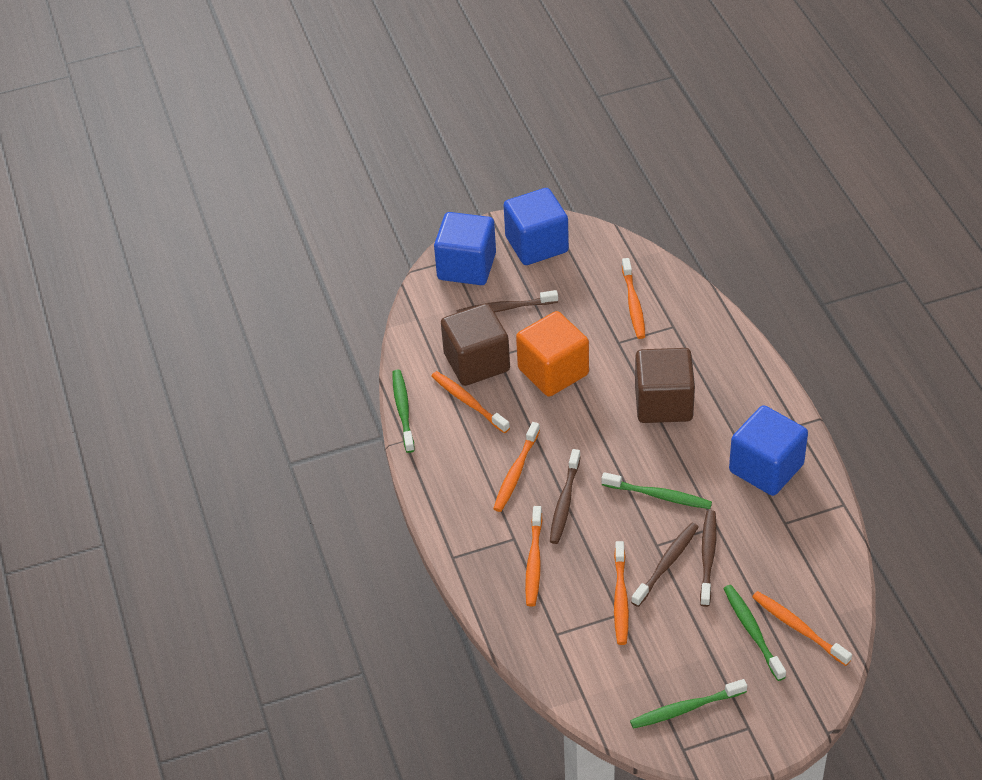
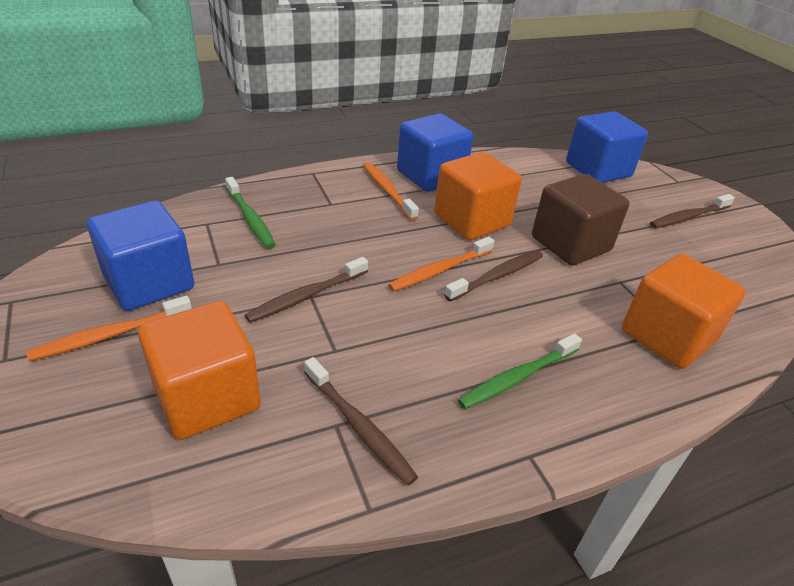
brown cube: [441,303,510,386] [635,348,695,423] = 2 -> [532,174,630,266] = 1
green toothbrush: [392,370,415,453] [602,472,712,509] [630,679,747,729] [723,585,786,681] = 4 -> [225,177,276,249] [458,333,582,409] = 2
orange cube: [516,311,589,397] = 1 -> [138,301,261,440] [434,152,522,240] [622,254,746,369] = 3
orange toothbrush: [431,371,510,433] [493,422,540,512] [525,506,542,607] [614,541,629,645] [622,258,645,339] [752,591,852,666] = 6 -> [26,296,192,361] [363,162,419,220] [388,237,495,292] = 3

